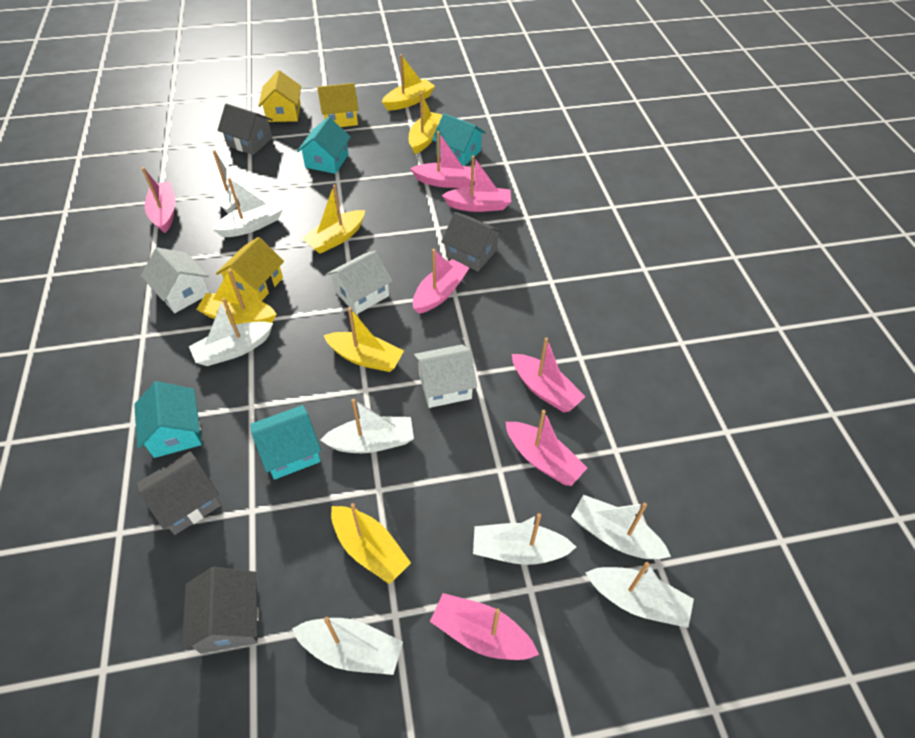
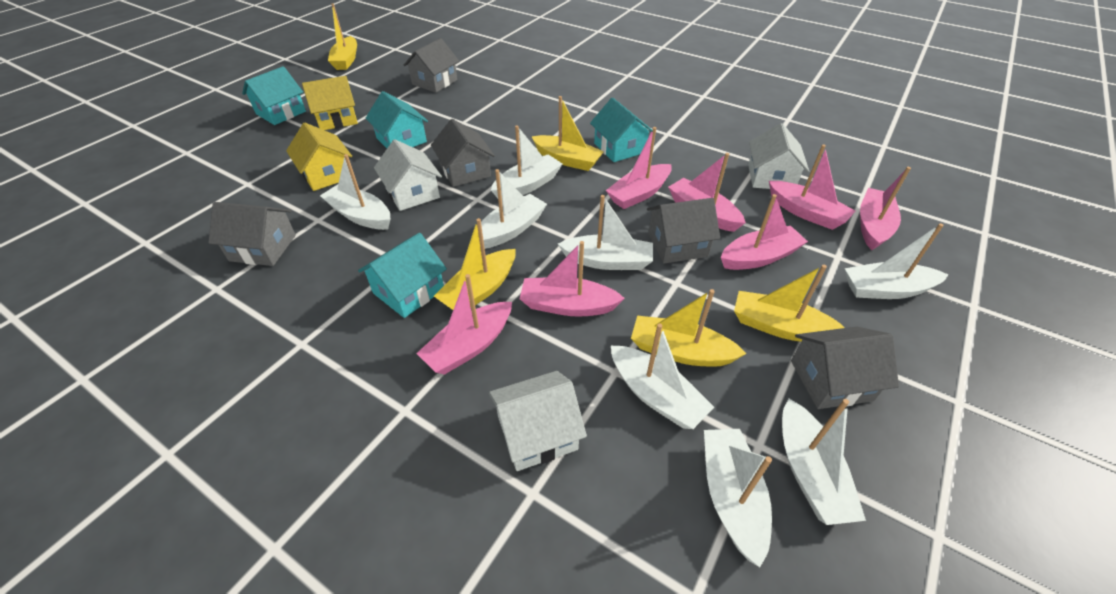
grey house: [136,451,221,535] [182,567,259,654] [217,103,273,155] [441,212,503,271] = 4 -> [208,202,296,266] [404,38,459,93] [431,119,495,187] [647,198,720,264] [791,327,899,409] = 5
yellow boat: [196,269,277,324] [301,184,365,254] [324,307,404,372] [331,503,411,584] [382,54,435,110] [409,92,442,154] = 6 -> [328,4,357,70] [434,218,516,310] [531,96,604,171] [631,289,746,366] [734,265,844,342] = 5
yellow house: [216,237,284,301] [258,70,301,122] [317,83,359,127] = 3 -> [286,123,352,191] [302,76,358,130] = 2

